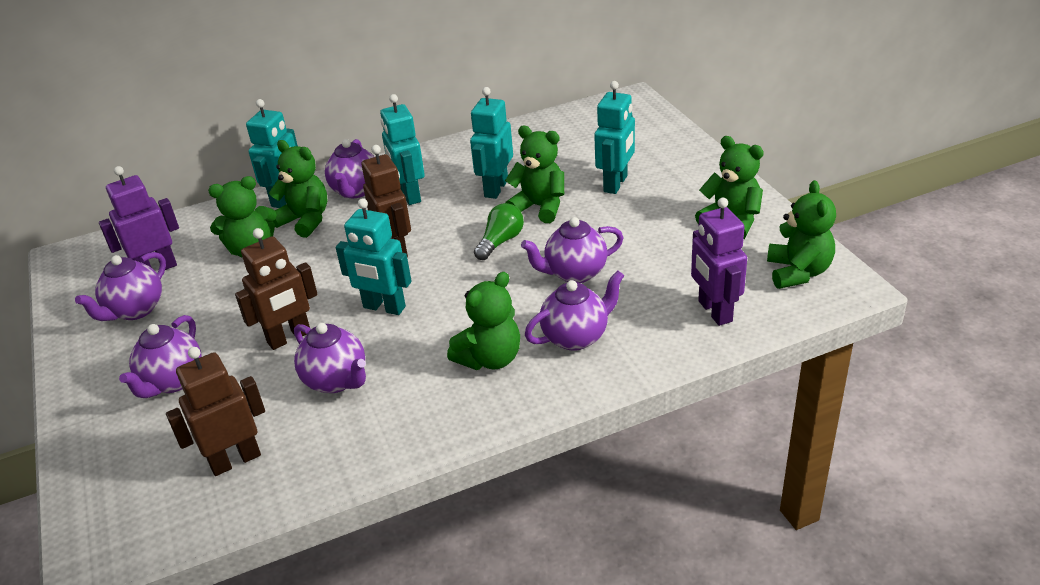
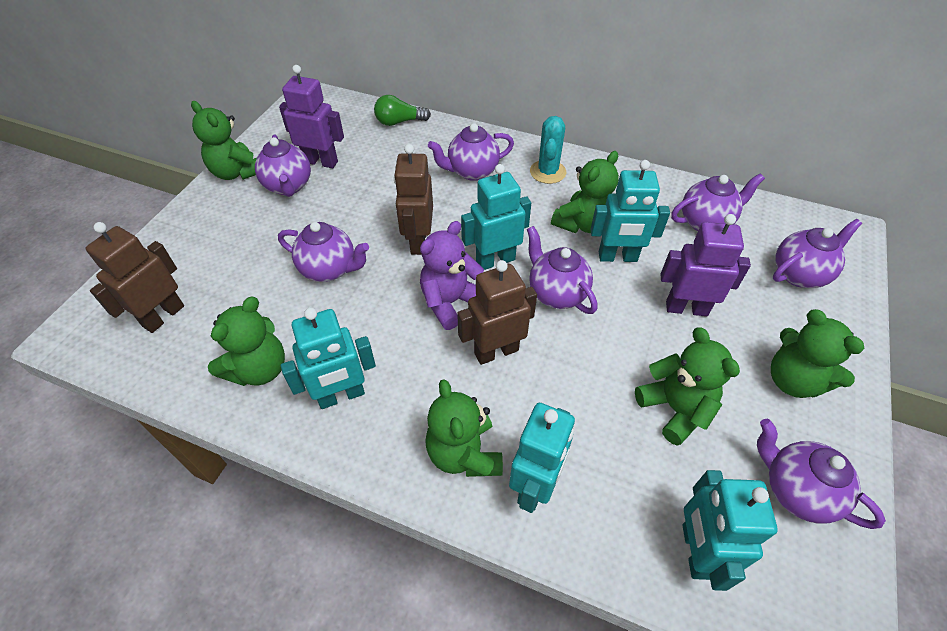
purple teapot: [75,252,166,321] [119,315,202,398] [294,323,366,393] [325,139,374,198] [521,217,624,283] [525,271,624,351] = 6 -> [255,134,311,197] [278,222,369,282] [428,123,514,181] [527,226,597,314] [671,173,765,231] [757,419,886,529] [773,219,862,288] = 7
purple teddy bear: none = 0 -> [420,221,484,330] = 1
turquoise cactus: none = 0 -> [530,116,566,184] = 1

